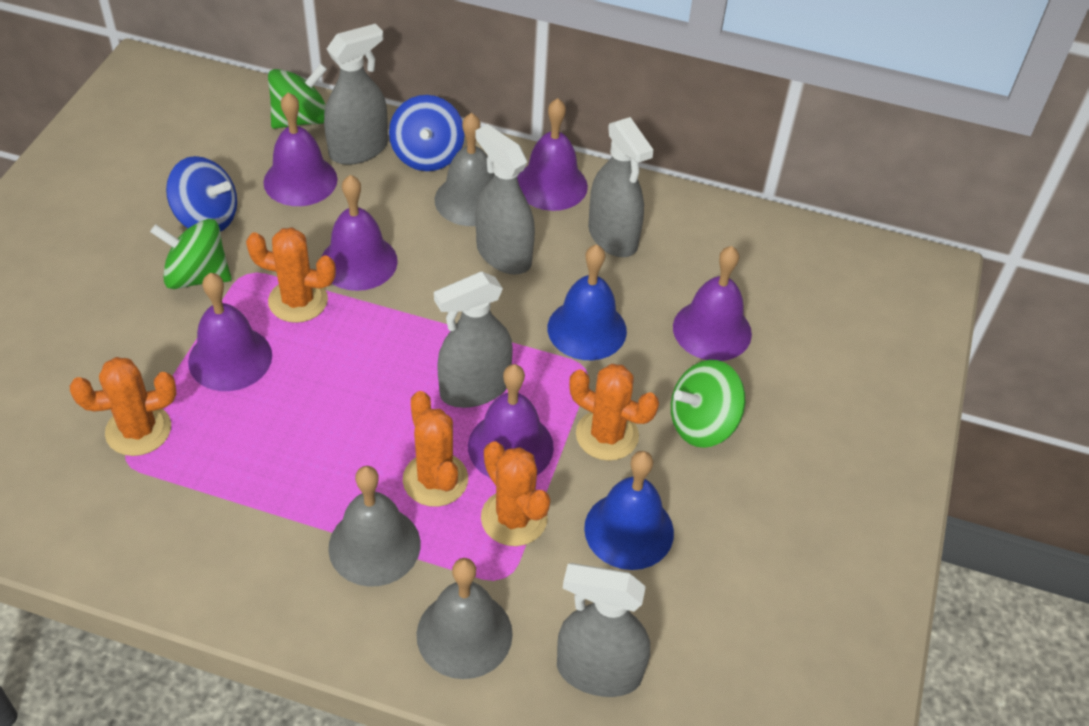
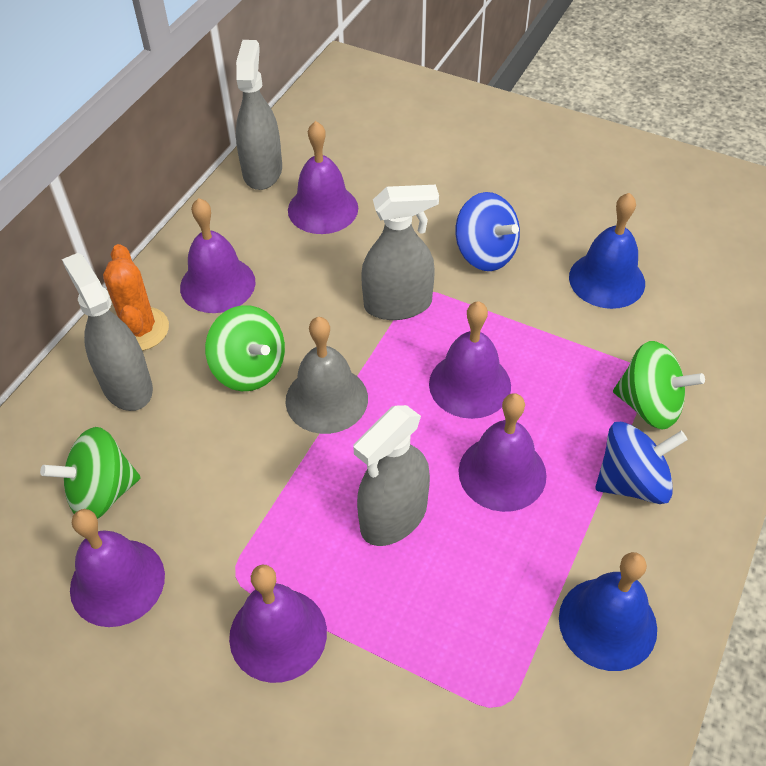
grey bell: [328,466,421,586] [417,558,513,679] [435,113,495,226] = 3 -> [286,317,368,434] = 1
grey spray bottle: [324,24,388,165] [434,271,513,408] [476,124,535,274] [557,563,650,697] [588,117,654,257] = 5 -> [62,253,153,411] [236,40,282,190] [353,405,430,546] [361,185,439,320] = 4
orange cactus: [70,357,177,456] [246,227,336,323] [403,391,468,507] [481,441,550,546] [569,364,659,461] = 5 -> [103,244,169,351] = 1

